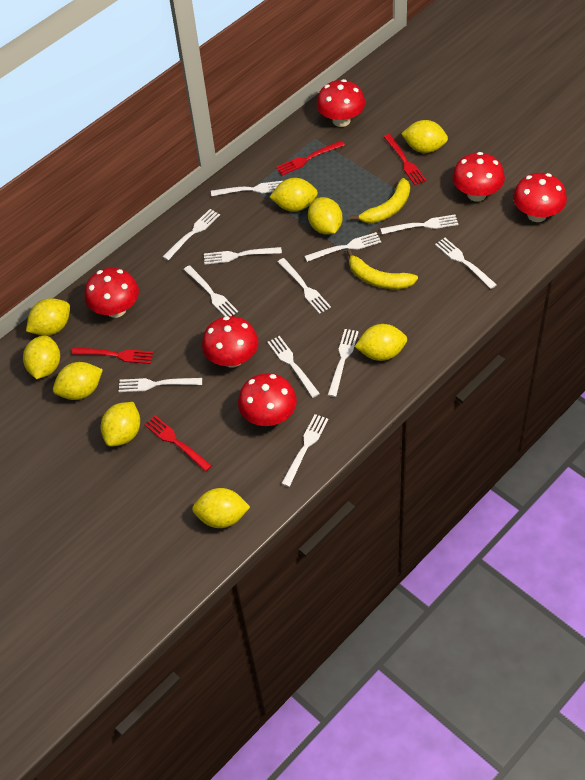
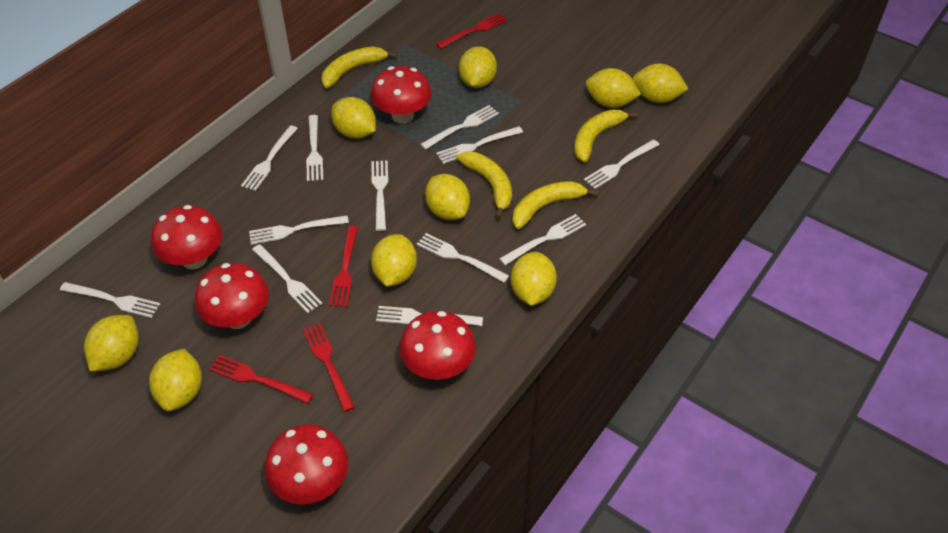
red mushroom: [84,268,139,318] [202,316,258,368] [238,373,297,426] [316,79,365,127] [452,152,505,202] [513,173,567,222] = 6 -> [151,205,222,269] [195,263,269,329] [265,424,349,504] [371,66,432,124] [399,311,476,380] = 5
yellow banana: [347,249,418,289] [350,178,410,223] = 2 -> [321,47,397,88] [456,151,512,219] [512,181,598,229] [574,109,638,163] = 4

